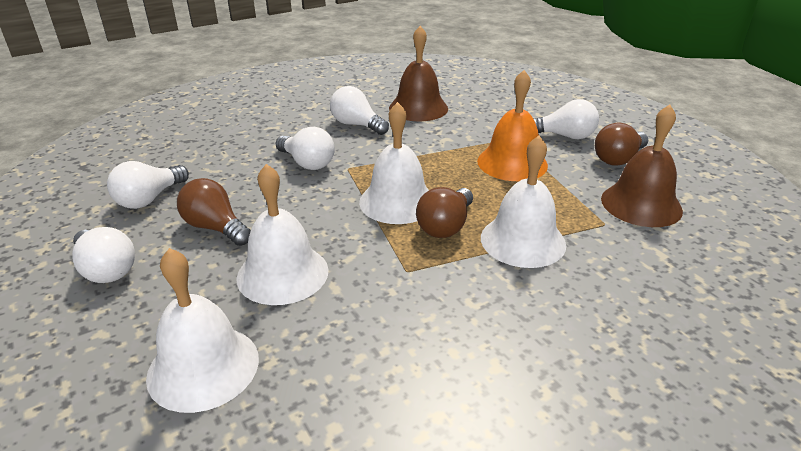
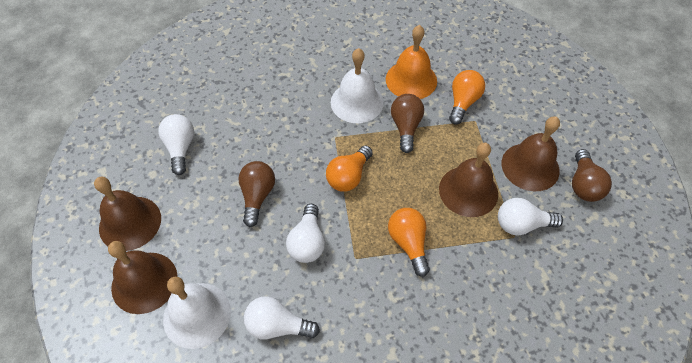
brown bell: [389,26,448,121] [601,105,683,227] = 2 -> [94,177,161,251] [108,241,178,314] [439,143,498,217] [501,117,560,191] = 4
orange light bulb: none = 0 -> [326,146,373,192] [388,208,430,277] [449,70,485,125] = 3
white bell: [146,248,259,413] [236,164,329,305] [359,102,429,224] [481,136,566,268] = 4 -> [163,277,231,349] [331,48,384,123] = 2
white light bulb: [72,227,135,283] [107,161,189,209] [276,127,335,170] [330,86,389,135] [533,99,599,139] = 5 -> [158,114,194,175] [244,296,320,339] [286,204,325,263] [498,198,563,236] = 4

